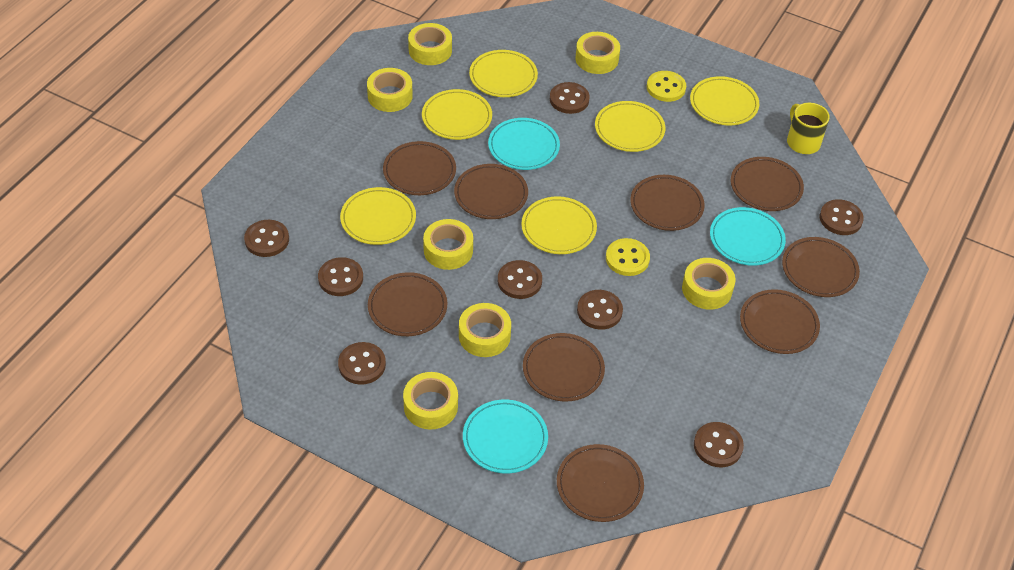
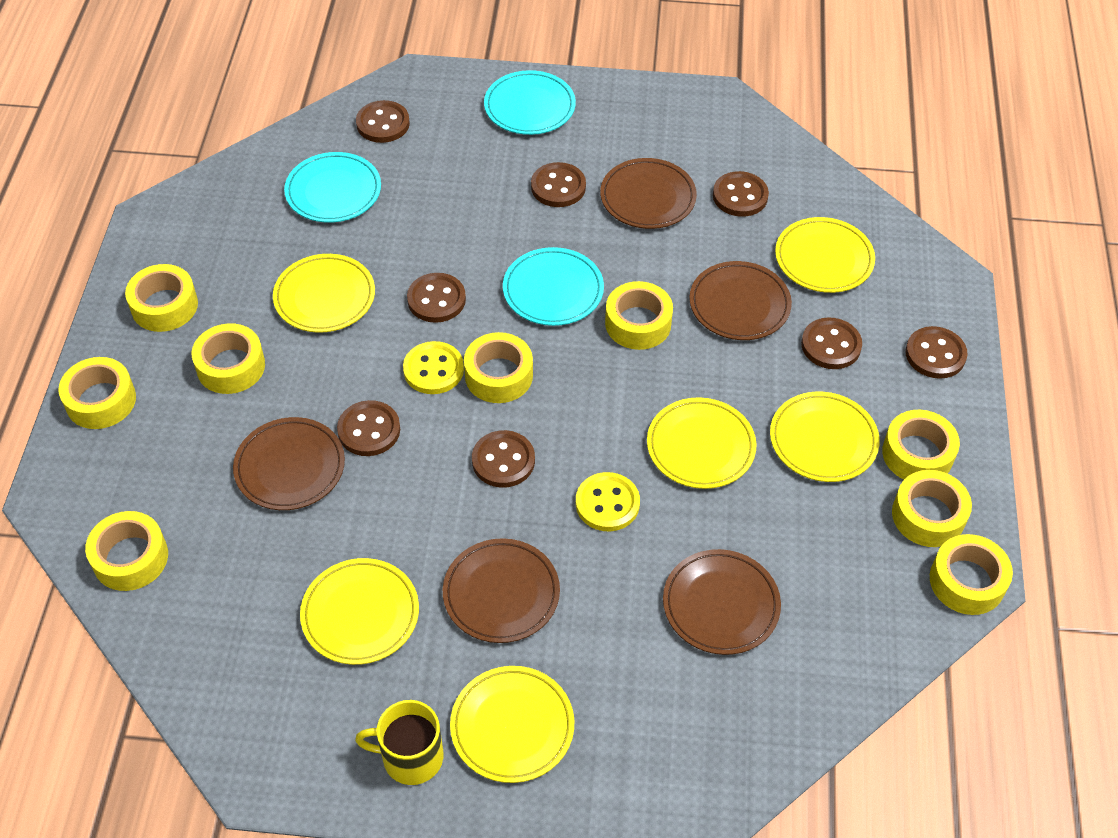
brown plate: [368,272,447,336] [383,141,456,195] [454,164,528,219] [523,333,605,402] [557,444,644,522] [630,175,705,231] [731,157,804,211] [740,289,820,354] [782,237,860,297] = 9 -> [233,417,345,510] [443,538,560,643] [600,158,697,229] [663,549,781,655] [689,261,792,340] = 5
yellow tape: [367,68,413,112] [403,372,458,430] [408,23,452,65] [423,219,473,270] [459,303,511,357] [575,32,620,74] [682,258,736,310] = 7 -> [58,357,136,429] [85,511,168,591] [125,264,198,332] [192,323,265,394] [464,332,533,403] [605,281,673,350] [882,410,960,479] [892,470,972,547] [930,534,1013,615] = 9

